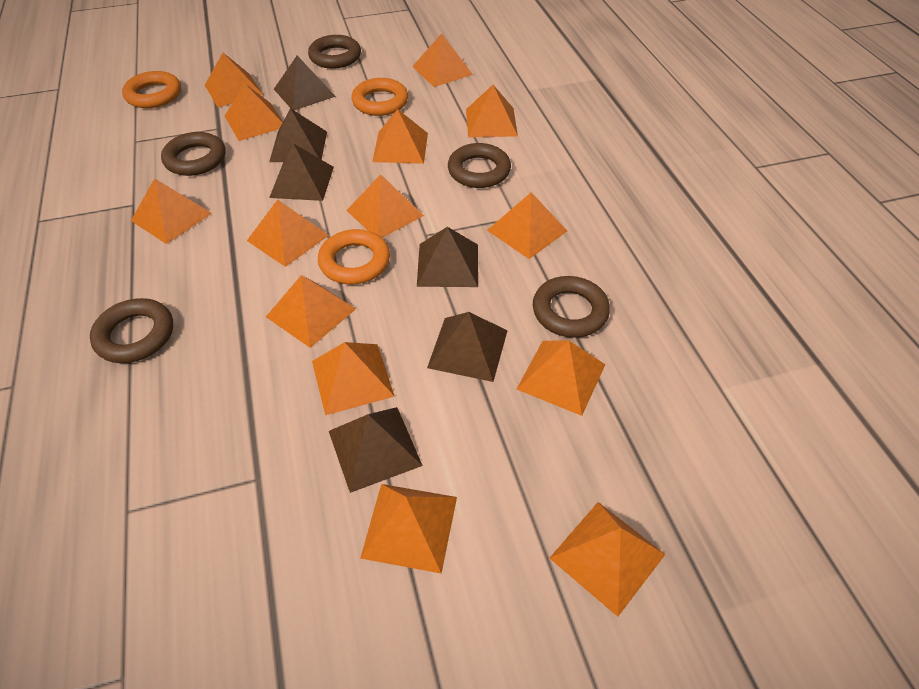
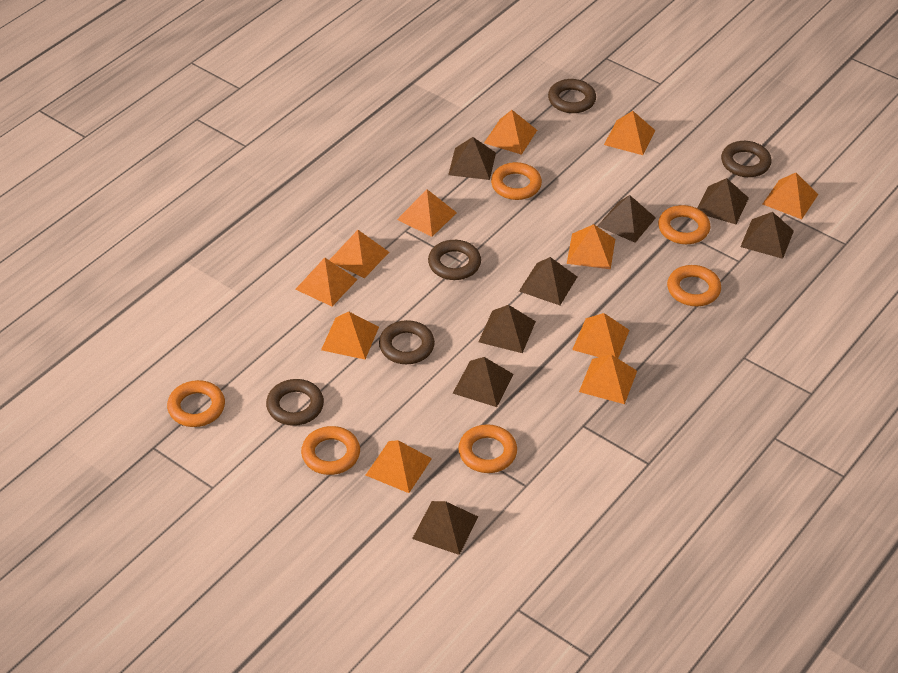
brown pyramid: [269,108,327,162] [269,143,334,201] [274,56,336,110] [329,407,423,493] [417,227,478,287] [427,312,508,382] = 6 -> [412,501,478,555] [448,137,496,180] [453,357,514,407] [479,305,536,353] [519,257,577,305] [598,195,656,243] [697,178,749,224] [740,212,794,259] = 8
orange pyramid: [131,178,212,244] [205,53,263,107] [225,84,283,141] [247,199,329,267] [266,275,356,348] [312,342,395,415] [346,174,424,238] [360,484,457,573] [372,109,428,164] [412,33,473,87] [466,85,518,137] [487,192,567,259] [517,340,606,416] [550,502,666,617] = 14 -> [295,258,358,306] [321,312,379,359] [329,230,389,278] [366,440,432,493] [397,189,457,237] [484,110,537,155] [567,224,615,269] [572,313,630,358] [579,355,637,404] [604,111,656,155] [763,173,818,219] = 11
orange ring: [122,71,181,108] [318,229,390,285] [351,78,408,116] = 3 -> [167,380,225,427] [301,426,360,475] [458,424,517,473] [491,162,542,200] [658,205,710,244] [667,265,721,306] = 6

